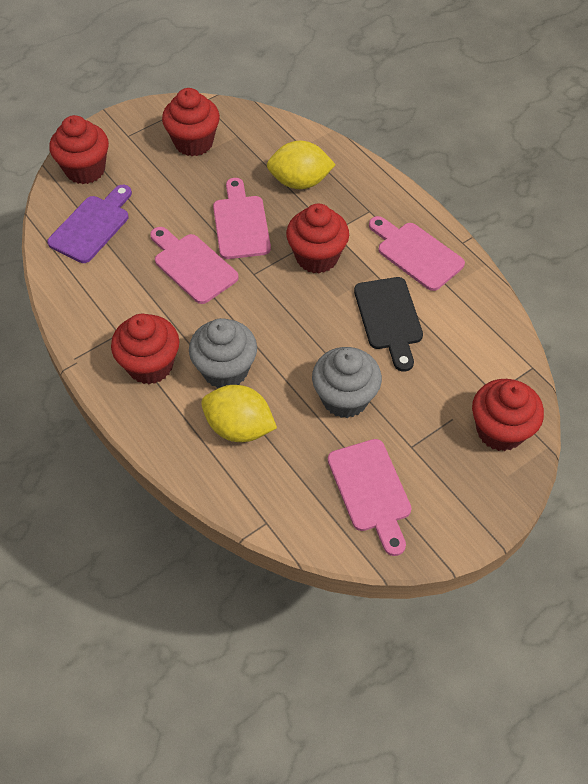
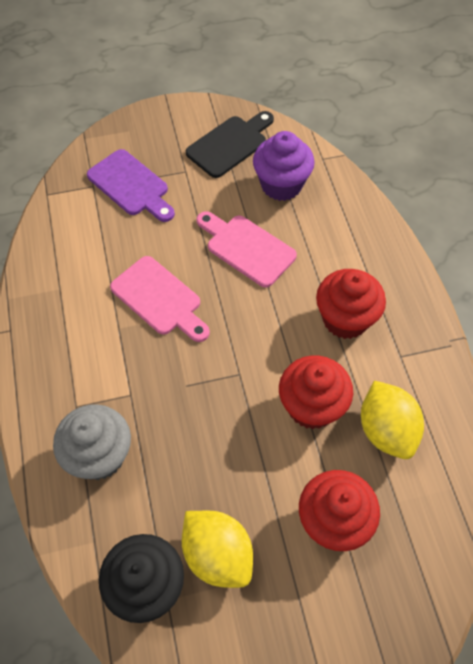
black cupcake: none = 0 -> [99,534,184,623] = 1
grey cupcake: [189,318,257,388] [312,347,382,418] = 2 -> [53,404,131,480] = 1
pink cutting board: [150,227,239,304] [213,178,271,259] [328,439,412,556] [369,216,465,291] = 4 -> [110,256,210,342] [197,211,297,287] = 2
purple cupcake: none = 0 -> [253,131,315,201] = 1
red cupcake: [49,115,109,184] [111,314,179,384] [162,88,220,156] [286,204,349,273] [472,379,544,451] = 5 -> [279,355,353,429] [299,470,380,551] [316,269,386,339] = 3

